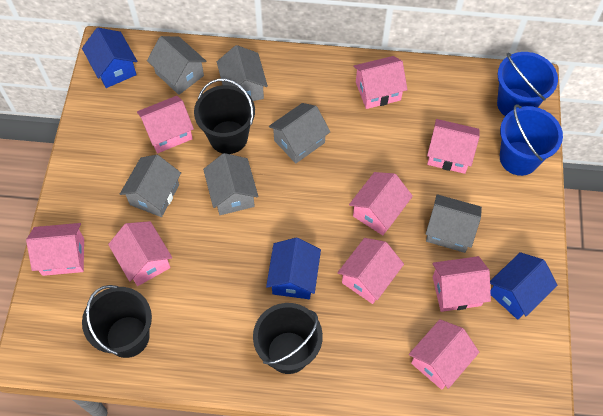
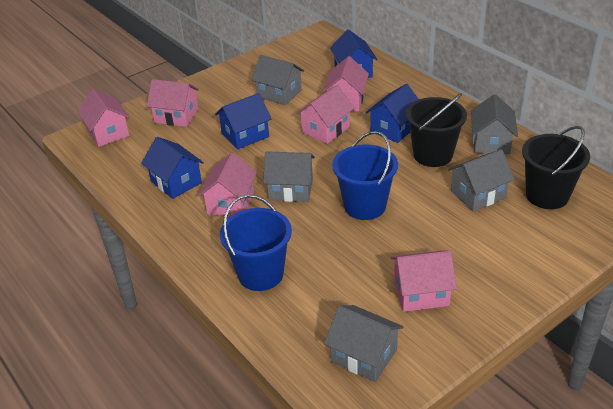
black bucket: [82,285,152,358] [194,78,255,154] [253,303,323,374] = 3 -> [405,93,467,167] [522,126,590,209] = 2
blue house: [82,28,137,88] [266,237,321,299] [490,252,557,320] = 3 -> [141,137,204,199] [215,93,272,149] [330,29,377,78] [366,84,419,143] = 4
grey house: [120,155,181,217] [147,36,206,95] [203,153,259,215] [217,45,268,101] [269,103,330,163] [426,194,482,253] = 6 -> [251,55,304,105] [263,151,315,202] [324,305,404,382] [448,149,515,211] [471,94,518,154] = 5
pink house: [26,223,84,276] [108,221,172,286] [137,96,194,153] [337,238,404,304] [349,172,413,235] [353,56,407,109] [409,319,479,390] [427,119,480,174] [433,256,491,312] = 9 -> [77,89,130,147] [147,79,199,127] [198,153,257,217] [296,85,354,144] [323,56,369,112] [391,251,457,312] = 6

